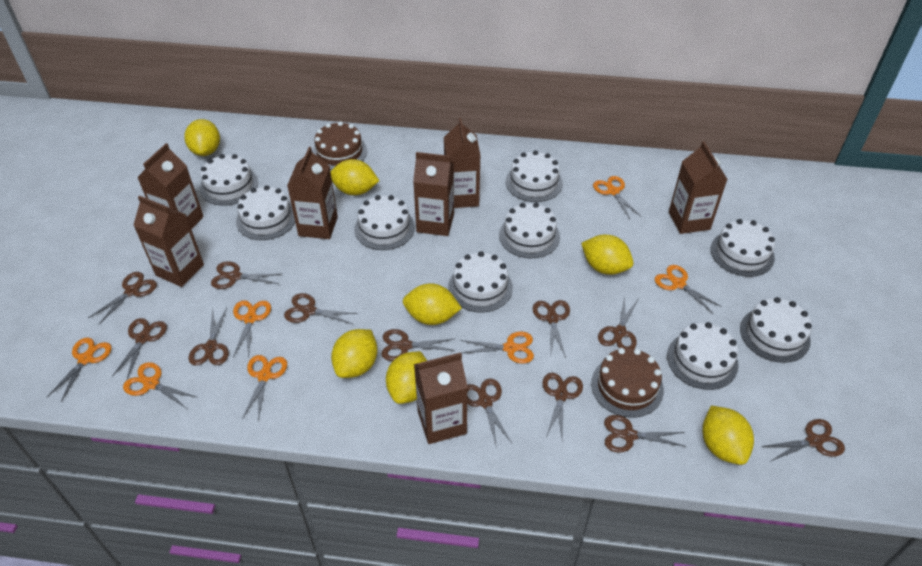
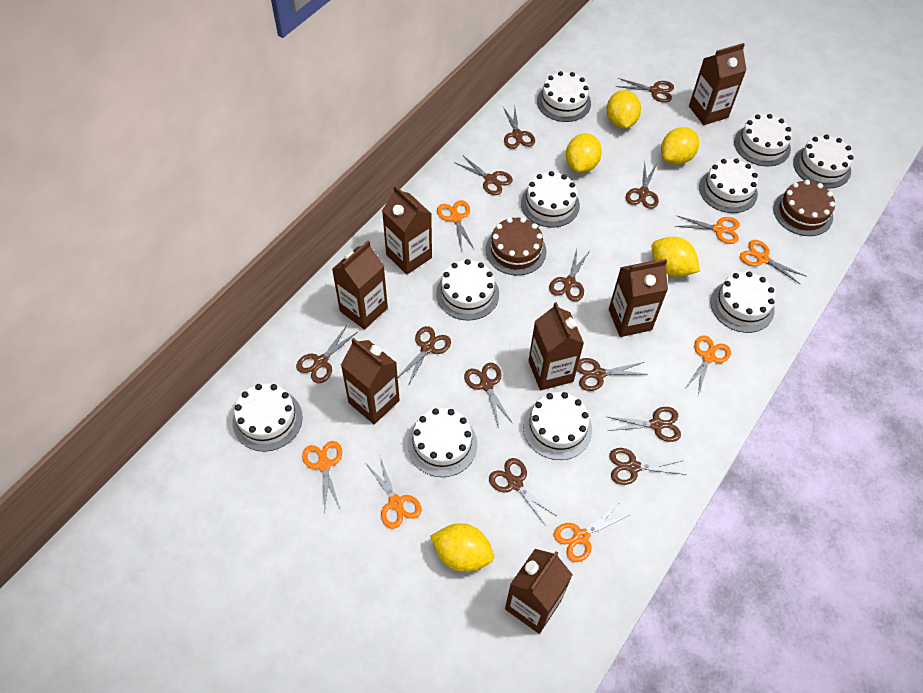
white cake: [200,154,258,206] [236,185,295,240] [354,195,415,250] [448,251,513,312] [499,203,560,258] [506,150,563,202] [667,322,738,390] [711,219,775,277] [740,297,812,363] = 9 -> [233,384,303,452] [407,408,477,477] [436,259,499,321] [521,171,580,228] [523,392,592,460] [537,71,591,122] [699,158,758,213] [711,272,775,333] [734,114,792,166] [793,135,854,189] = 10
yellow lemon: [184,119,220,156] [330,159,379,195] [331,329,378,378] [386,351,427,404] [403,283,462,325] [581,235,634,275] [702,406,754,465] = 7 -> [430,523,494,572] [566,133,602,173] [606,90,641,129] [651,237,700,277] [661,127,699,165] = 5

